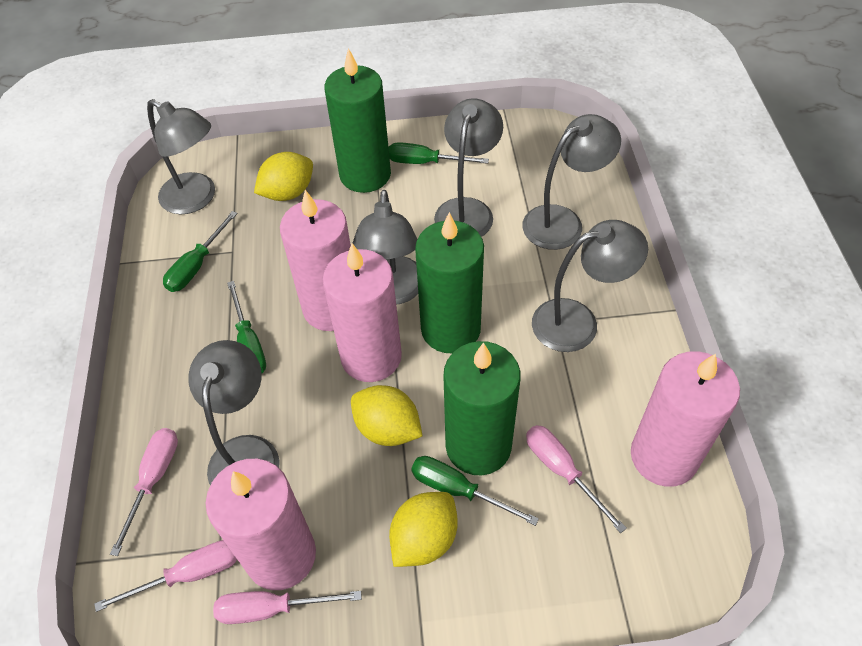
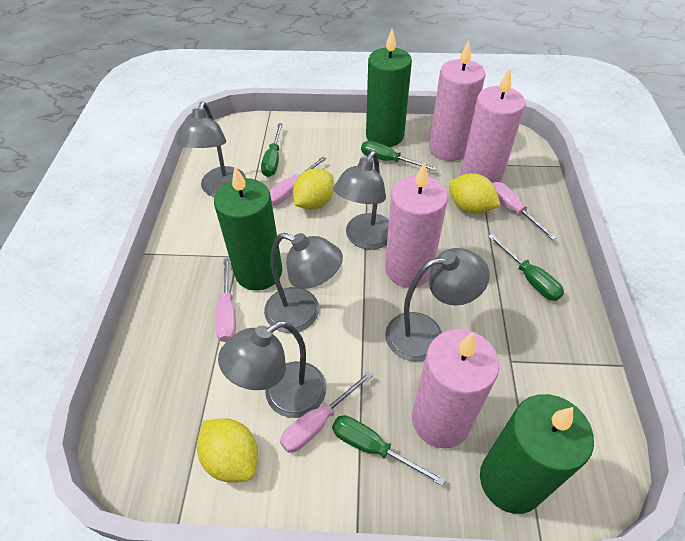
grey lamp: [147,99,215,214] [188,340,280,485] [353,190,418,305] [434,98,503,237] [522,114,621,250] [532,220,648,352] = 6 -> [176,102,246,197] [218,321,326,418] [264,233,343,333] [334,151,389,250] [385,248,490,362] = 5

